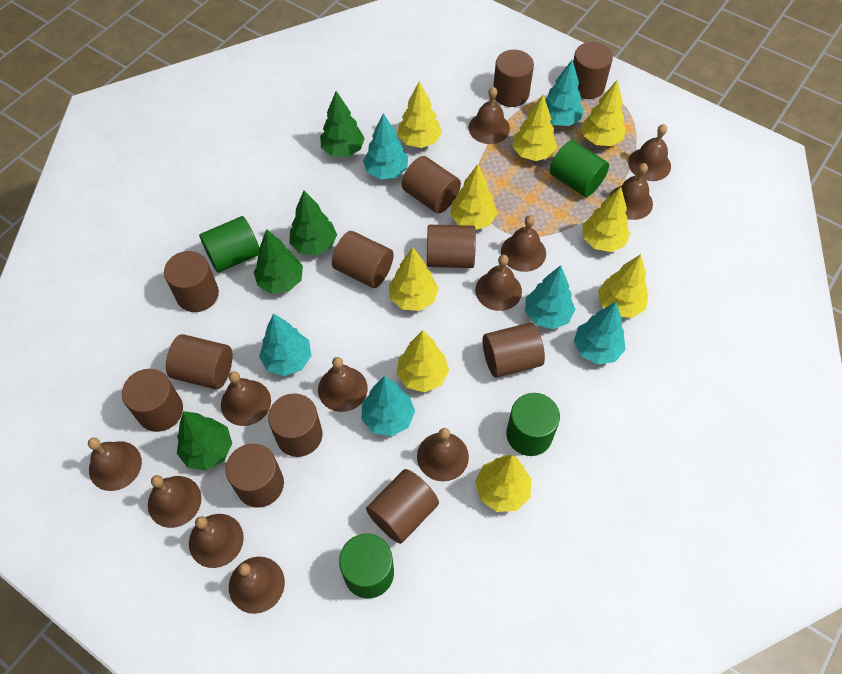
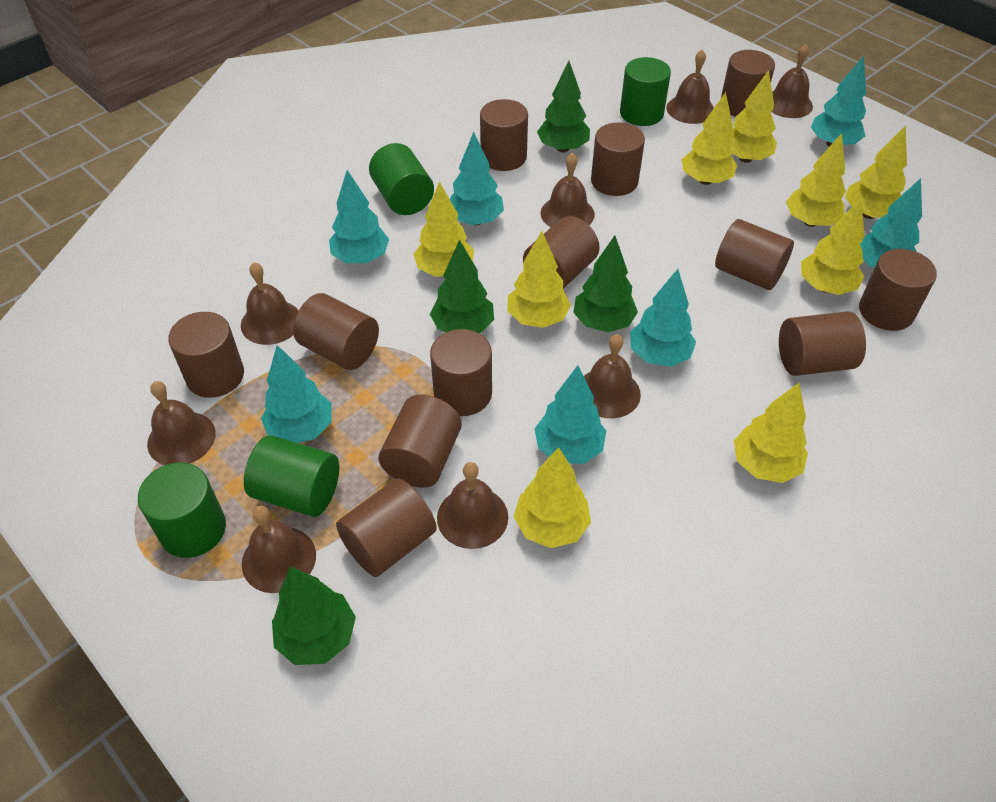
brown bell: [88,438,142,491] [148,475,201,528] [189,514,244,568] [221,371,271,426] [229,557,285,614] [318,357,368,412] [417,428,469,481] [469,87,510,144] [475,255,522,311] [501,215,546,272] [610,163,653,220] [628,124,671,181] = 12 -> [147,381,216,465] [241,262,299,345] [242,506,316,593] [437,462,508,549] [541,153,595,227] [584,334,641,418] [666,50,714,124] [771,44,813,118] = 8
turquoise tree: [259,313,311,376] [361,376,415,436] [363,113,408,179] [525,265,575,329] [545,60,584,126] [574,302,626,364] = 6 -> [261,345,332,443] [329,170,389,263] [450,132,504,225] [535,365,606,464] [630,269,696,367] [811,56,866,147] [860,178,922,268] = 7

